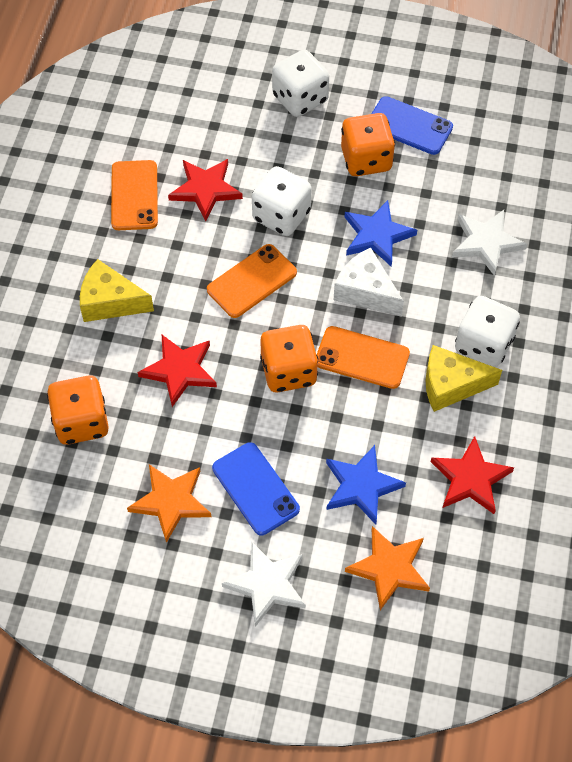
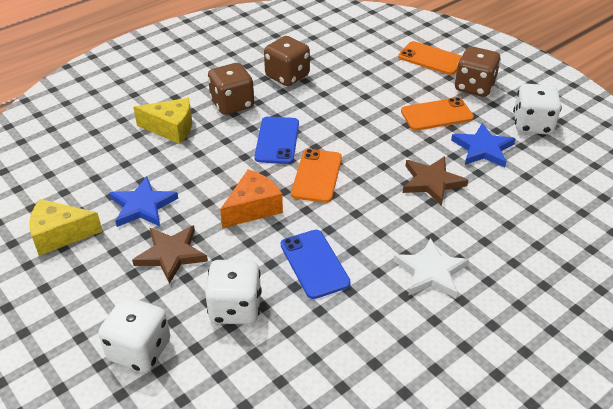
brown dice: none = 0 -> [208,63,254,115] [264,36,310,86] [455,46,501,97] = 3
brown star: none = 0 -> [132,225,208,284] [403,156,468,206] = 2
orange cheese: none = 0 -> [220,169,283,228] = 1
orange dice: [47,375,109,445] [260,325,318,392] [341,113,395,176] = 3 -> none = 0
orange star: [127,464,211,543] [345,526,430,610] = 2 -> none = 0
red star: [138,335,217,407] [168,159,243,221] [431,436,514,514] = 3 -> none = 0
white cheese: [334,247,404,317] = 1 -> none = 0
white star: [222,542,306,627] [452,210,527,276] = 2 -> [394,238,469,298] = 1

